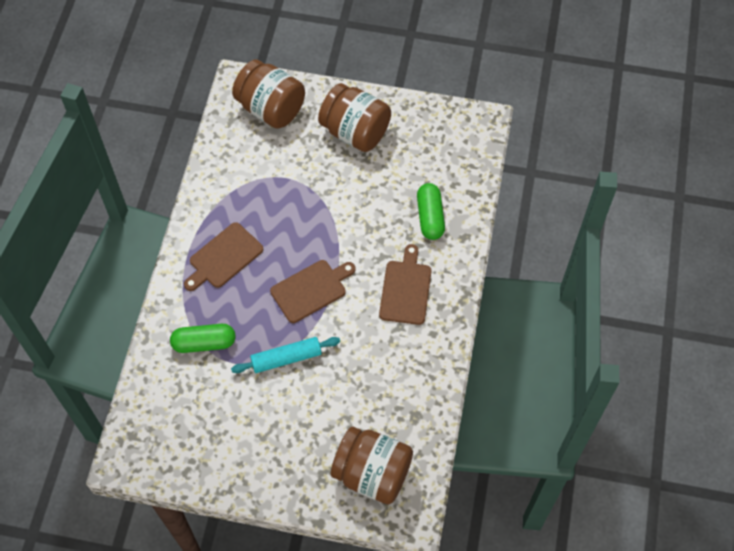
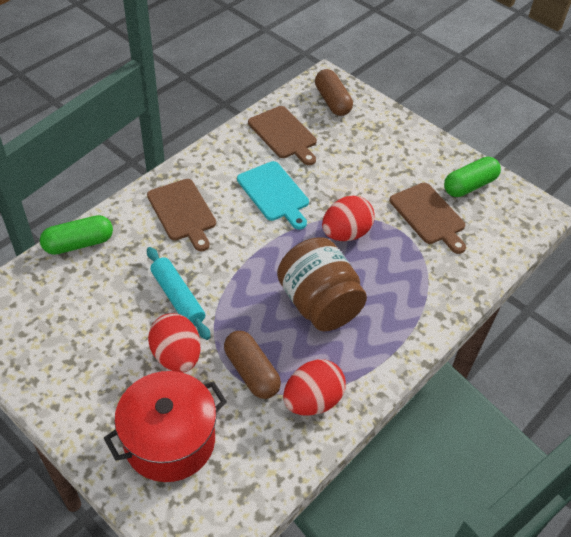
brown capsule: none = 0 -> [224,331,281,399] [315,69,353,116] = 2
brown jar: [232,60,305,129] [318,83,391,152] [331,426,413,504] = 3 -> [277,237,367,331] = 1
red egg: none = 0 -> [148,313,201,373] [283,359,346,416] [322,196,374,241] = 3
red pot: none = 0 -> [104,371,227,482] = 1
turquoise cutting board: none = 0 -> [237,161,309,230] = 1

